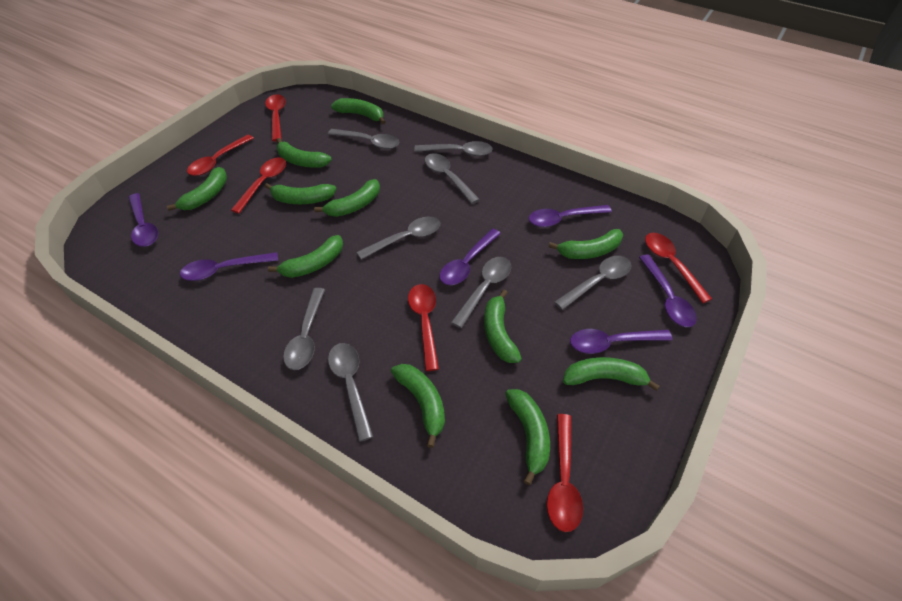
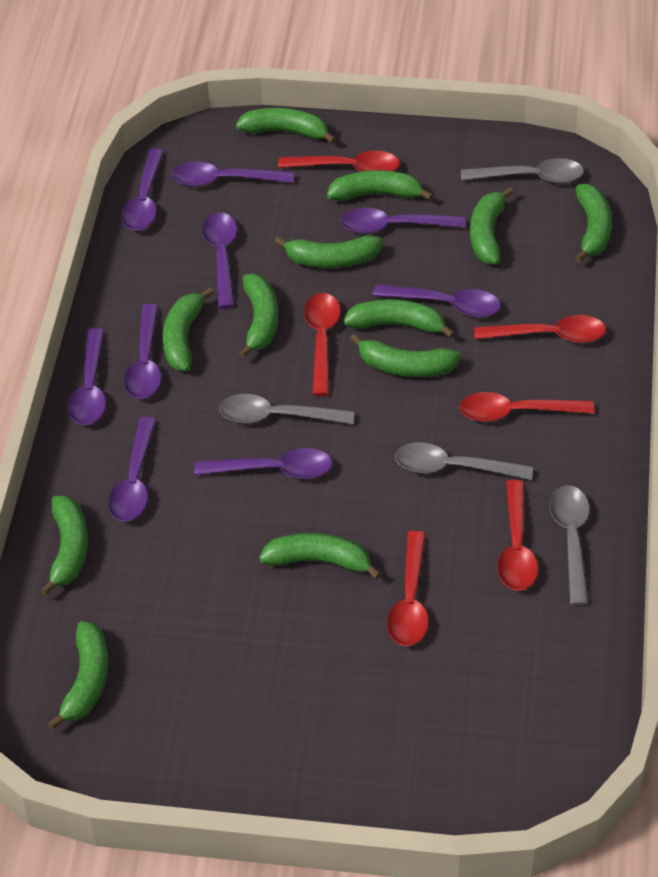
green banana: [167,167,227,211] [265,183,336,204] [268,235,343,278] [276,138,332,168] [314,179,380,217] [331,98,386,124] [391,364,445,448] [484,289,522,363] [505,389,550,485] [549,229,623,259] [563,357,660,391] = 11 -> [40,496,88,596] [48,621,108,730] [163,287,214,371] [236,108,336,144] [238,274,278,359] [259,533,381,580] [274,235,383,268] [327,170,433,201] [343,299,455,338] [350,333,461,377] [470,187,514,264] [575,184,612,263] = 12
grey spoon: [283,288,325,370] [328,129,399,149] [328,343,373,442] [357,217,440,260] [414,141,492,156] [425,153,480,204] [451,257,511,328] [554,256,632,310] = 8 -> [219,394,355,424] [395,442,533,480] [461,158,584,183] [550,485,590,605] = 4
purple spoon: [128,193,158,247] [180,252,279,281] [440,228,501,285] [529,205,612,227] [570,329,673,354] [639,255,697,327] = 6 -> [68,328,106,425] [108,417,156,522] [121,149,164,231] [124,304,161,399] [172,161,294,186] [194,448,333,479] [202,212,237,308] [340,208,466,233] [373,284,501,317] = 9

